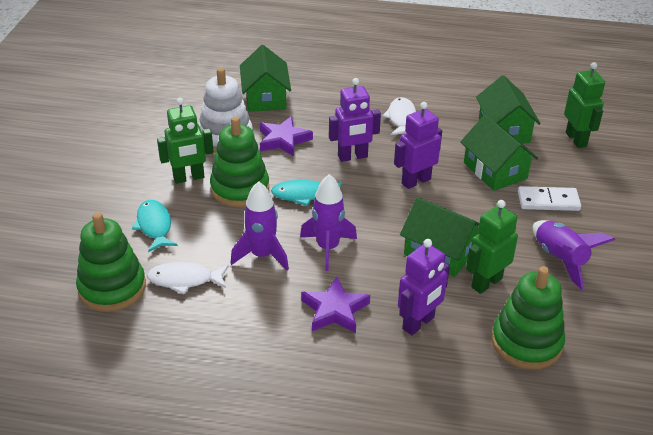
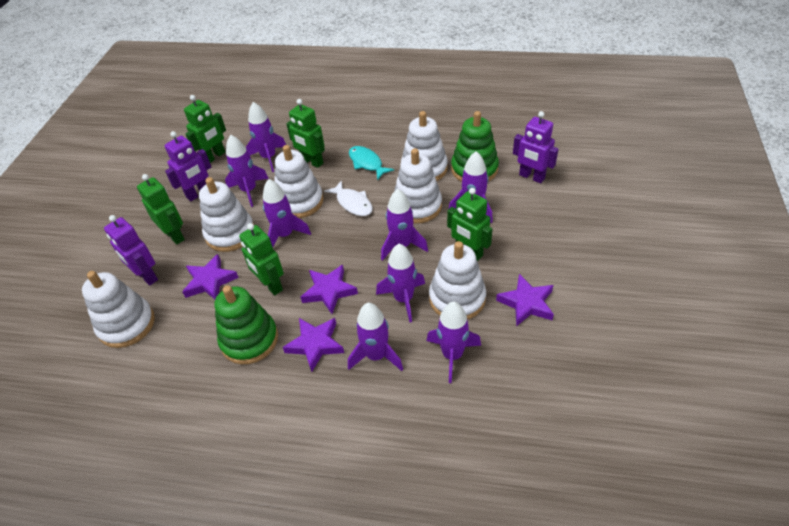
green house: [240,45,291,112] [400,197,479,277] [460,114,538,191] [476,75,541,144] = 4 -> none = 0
green robot: [157,98,214,184] [466,200,518,294] [564,62,605,148] = 3 -> [137,174,185,245] [184,95,226,163] [239,223,284,296] [287,99,325,168] [447,188,492,261] = 5
green stacking toy: [76,212,146,312] [210,116,269,207] [492,266,565,370] = 3 -> [214,285,278,364] [451,111,499,182] = 2
purple rocket: [231,181,289,270] [300,174,357,271] [533,220,615,290] = 3 -> [225,135,269,207] [246,102,286,172] [263,179,311,247] [348,303,403,371] [376,244,425,323] [381,189,428,261] [426,302,481,383] [449,151,493,223] = 8
purple star: [260,116,313,157] [301,276,370,333] = 2 -> [182,254,239,299] [283,318,344,372] [301,265,358,314] [496,274,554,326] = 4
turquoise fish: [132,200,178,252] [271,180,342,206] = 2 -> [349,146,394,180] = 1
white domino: [518,186,581,211] = 1 -> none = 0
white fish: [147,262,229,294] [382,97,416,136] = 2 -> [324,180,373,216] = 1
white stacking toy: [199,68,253,153] = 1 -> [82,271,155,348] [199,177,254,252] [274,145,324,218] [394,148,442,224] [401,111,448,181] [429,241,486,320] = 6

